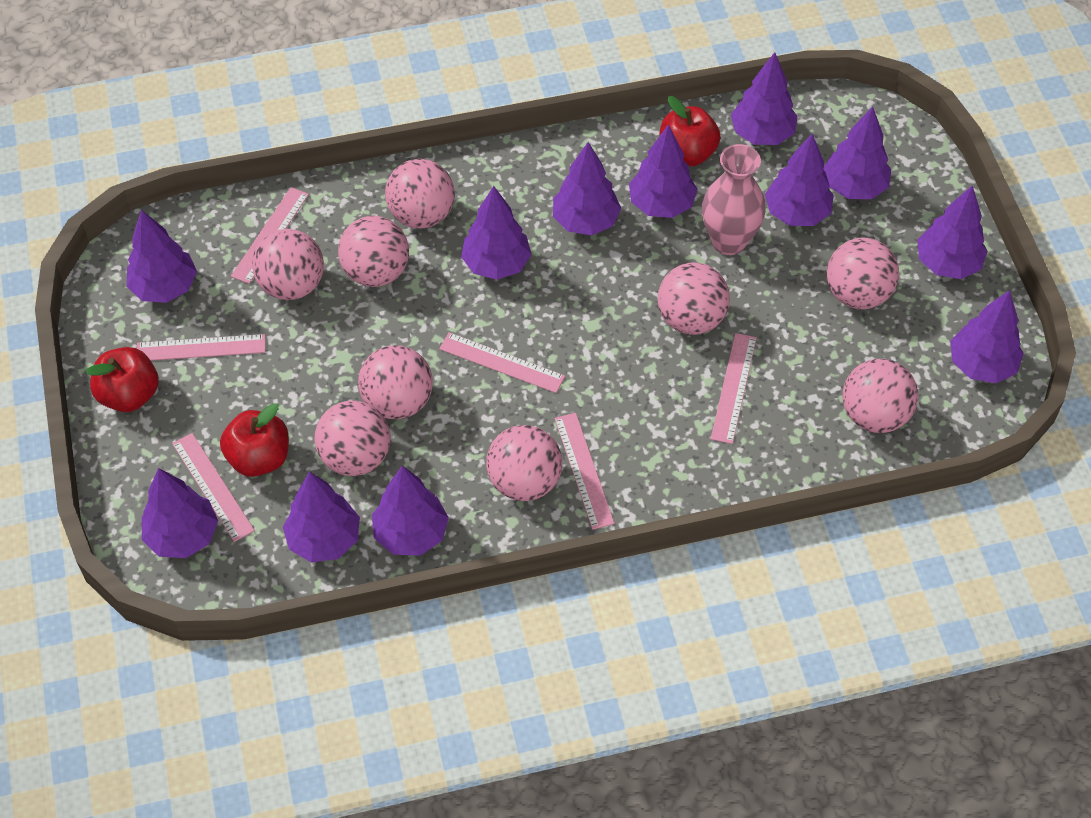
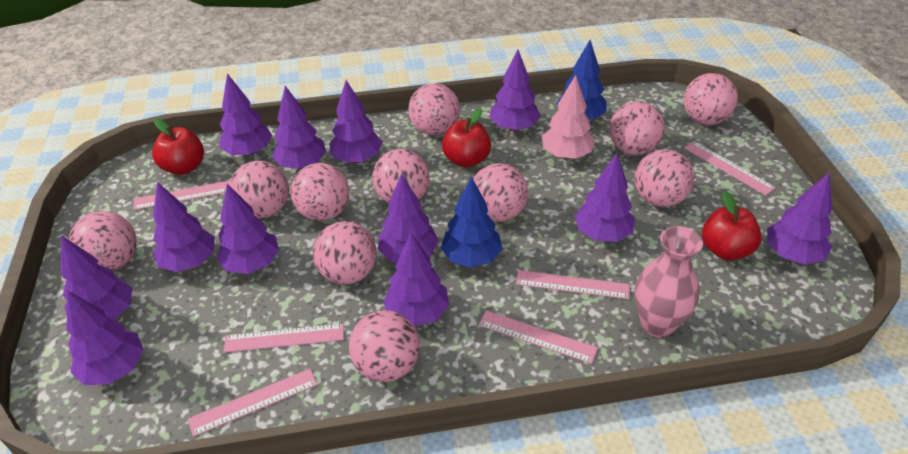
blue tree: none = 0 -> [441,176,503,268] [556,40,607,119] = 2
pink ball: [252,229,324,300] [314,400,391,476] [338,216,409,287] [358,345,433,419] [385,159,455,229] [486,425,562,501] [658,262,730,335] [827,238,899,309] [842,359,918,433] = 9 -> [69,211,136,271] [230,161,289,218] [290,163,350,221] [313,221,377,285] [349,310,420,382] [372,149,430,203] [408,83,460,135] [473,163,528,222] [610,101,665,155] [634,149,694,207] [684,73,738,125] = 11
pink tree: none = 0 -> [542,75,595,159] = 1

